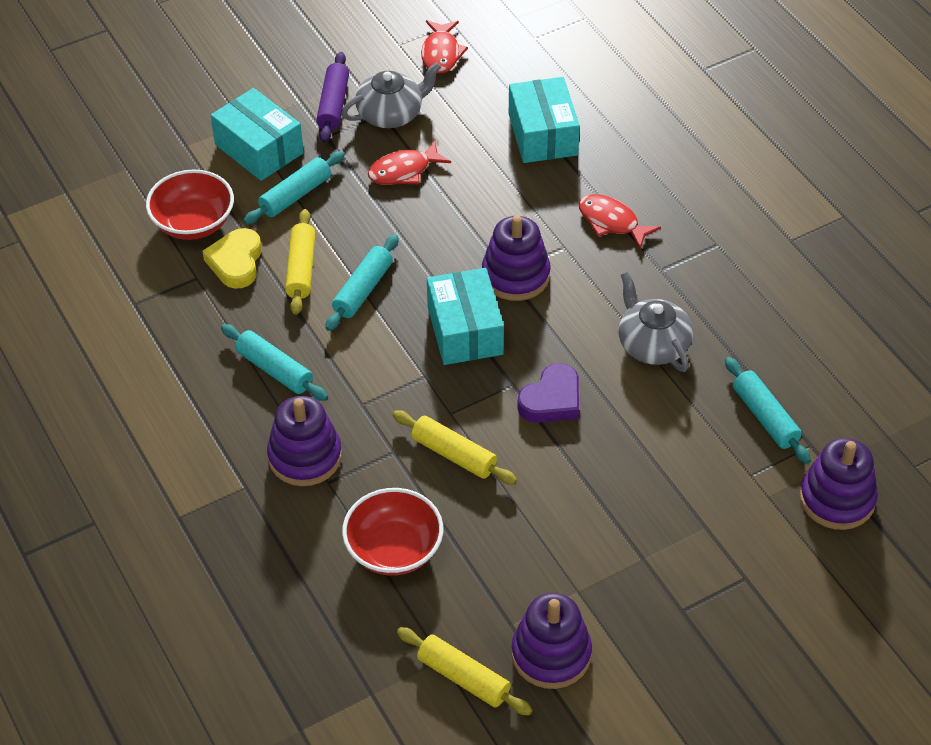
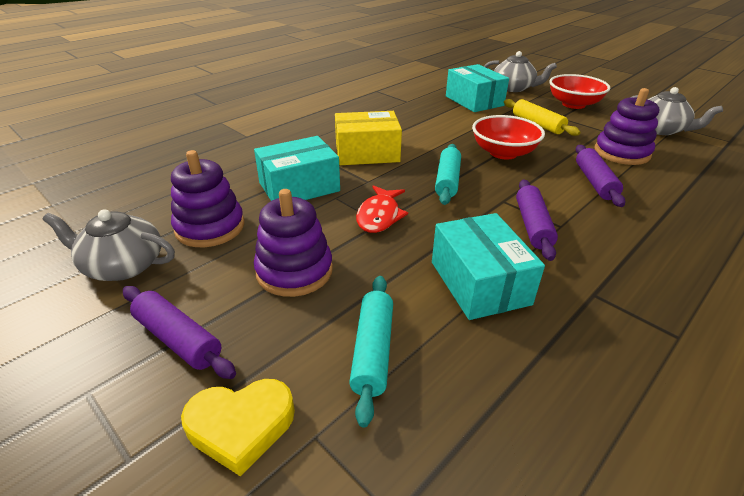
grey teapot: [341,62,441,128] [619,272,693,372] = 2 -> [43,209,175,281] [484,51,557,92] [632,87,723,135] = 3
purple heart: [517,363,579,423] = 1 -> none = 0
purple rolling pin: [316,52,349,143] = 1 -> [123,286,236,379] [516,180,558,261] [576,145,625,207] = 3
purple stacking toy: [267,396,342,486] [482,215,551,301] [512,593,592,689] [800,438,878,530] = 4 -> [171,150,244,247] [254,189,333,297] [595,88,660,165] = 3
red fish: [368,140,451,185] [421,20,468,74] [579,194,661,249] = 3 -> [356,185,408,233] = 1
turquoise rolling pin: [221,324,328,401] [243,151,345,224] [325,234,399,331] [725,357,811,464] = 4 -> [349,276,393,427] [435,144,461,205] = 2
yellow box: none = 0 -> [335,111,402,165] = 1
yellow rolling pin: [285,209,316,315] [393,410,517,484] [397,627,532,716] = 3 -> [504,99,581,136] = 1

